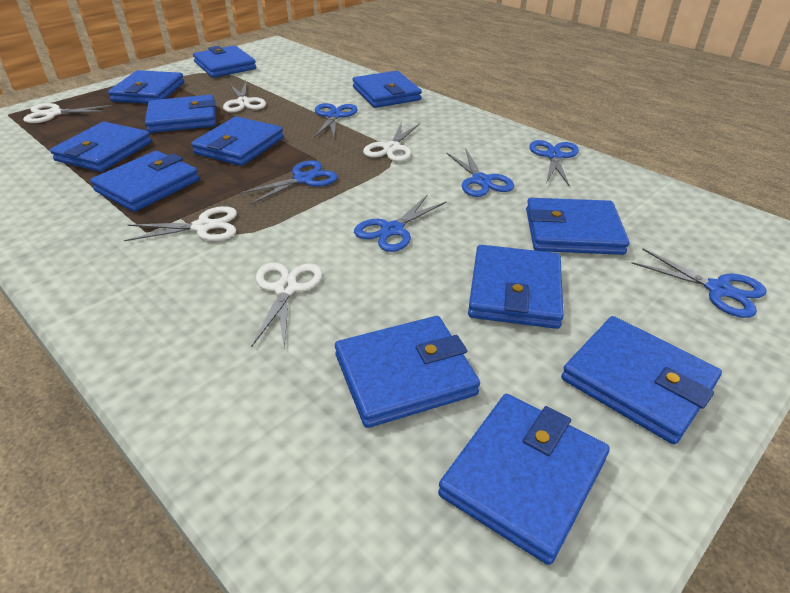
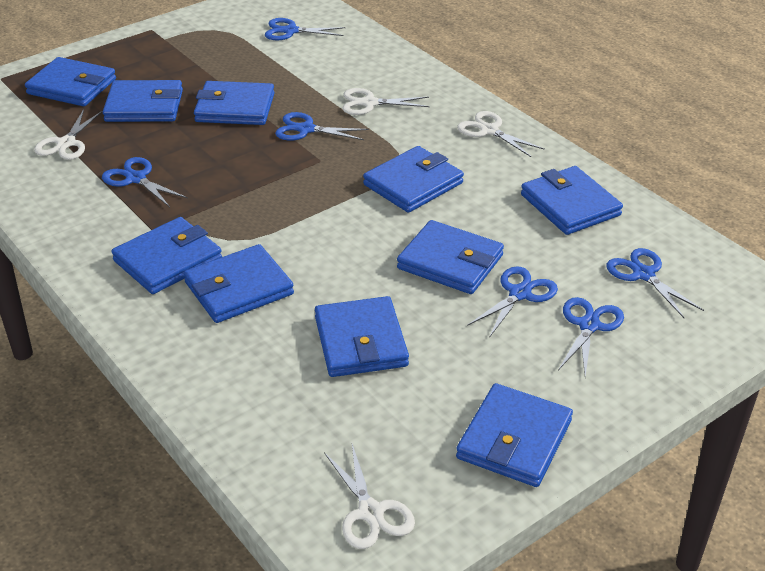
blue wallet: [50,122,152,172] [90,151,199,212] [108,70,184,104] [145,95,216,133] [191,116,284,166] [193,45,256,78] [335,316,480,428] [353,71,422,108] [438,394,610,565] [468,245,564,329] [526,198,629,255] [561,316,722,444] = 12 -> [25,57,116,106] [103,80,183,122] [111,217,222,294] [184,244,294,323] [194,81,275,125] [315,296,409,377] [363,146,464,213] [397,220,504,294] [456,383,573,487] [521,166,623,235] = 10
white scissors: [23,103,112,123] [124,206,237,241] [223,82,266,113] [251,263,323,349] [363,122,420,162] = 5 -> [34,109,103,160] [324,444,415,549] [343,88,430,115] [457,111,545,157] = 4

